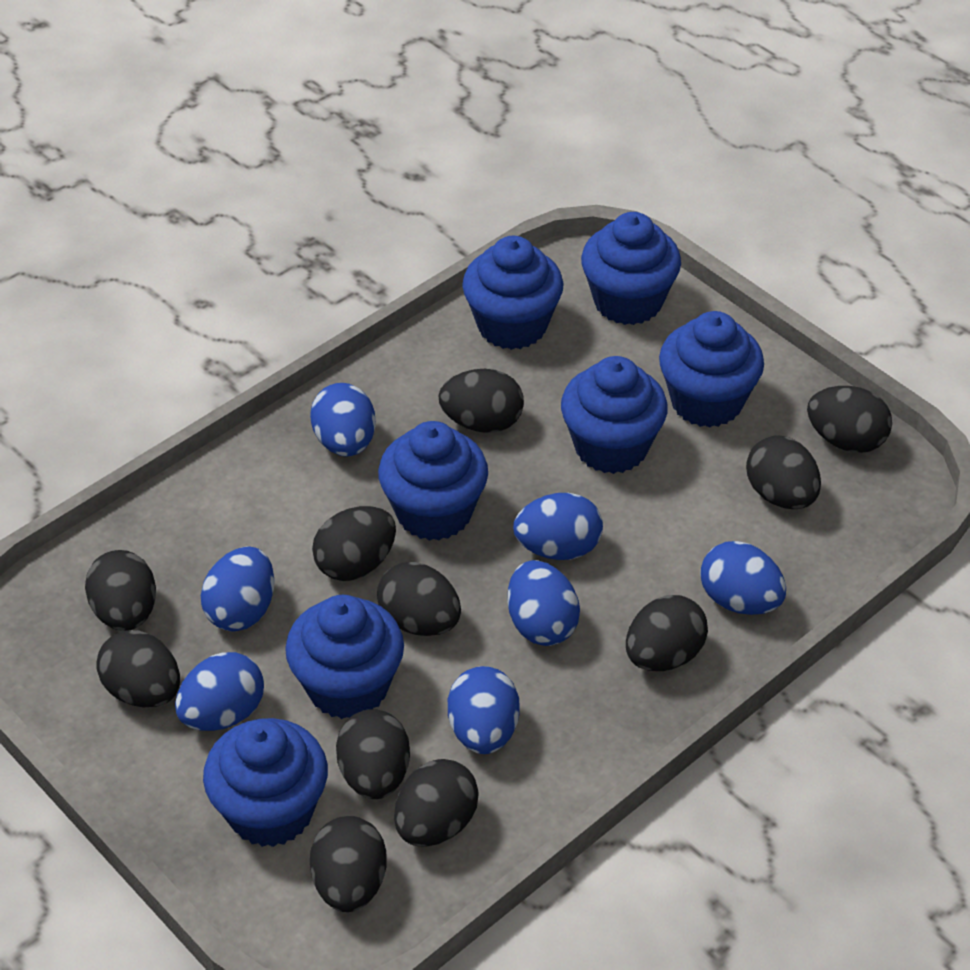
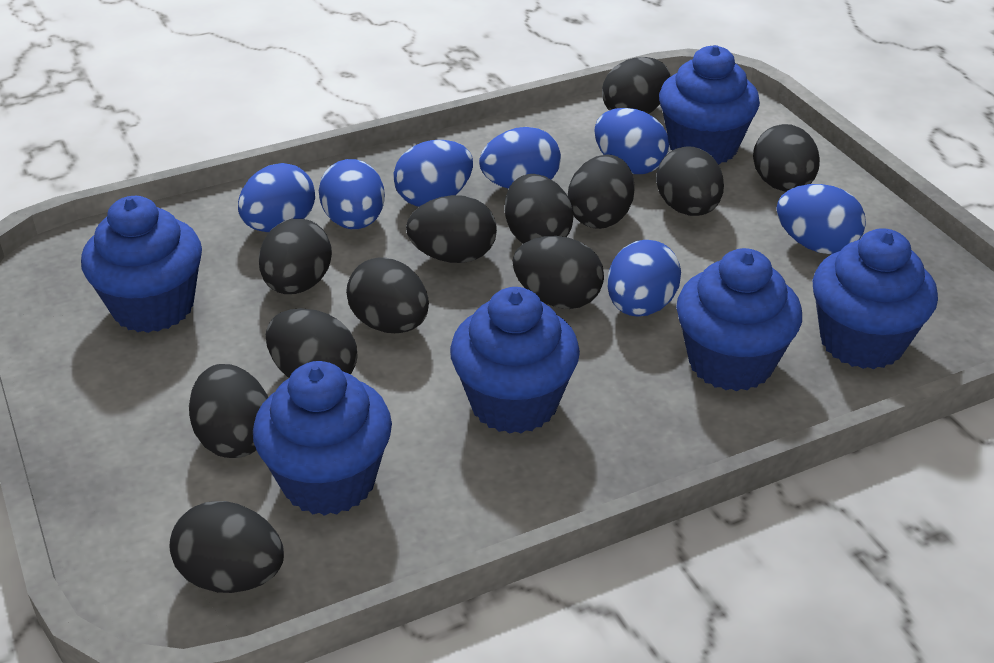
black egg: [85,550,156,631] [96,630,180,707] [310,816,387,912] [312,506,396,581] [336,709,410,799] [377,562,461,636] [394,759,479,847] [438,369,524,433] [626,595,708,671] [746,436,821,509] [807,386,892,453] = 11 -> [169,501,284,593] [189,364,268,458] [259,219,332,294] [266,308,357,378] [346,257,429,333] [406,195,497,263] [505,174,574,244] [513,236,604,309] [568,154,635,229] [602,57,670,114] [656,147,724,216] [753,124,820,192] = 12
blue cupcake: [203,718,328,847] [285,595,404,719] [378,421,488,541] [462,236,564,350] [561,356,668,474] [581,212,681,325] [659,311,764,428] = 7 -> [81,196,202,333] [253,361,392,516] [450,287,580,434] [659,45,760,164] [676,248,802,391] [813,228,938,369] = 6

